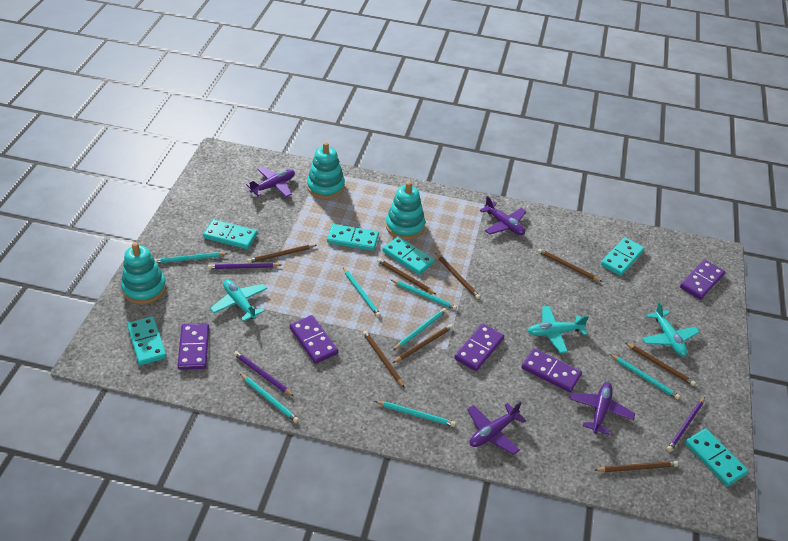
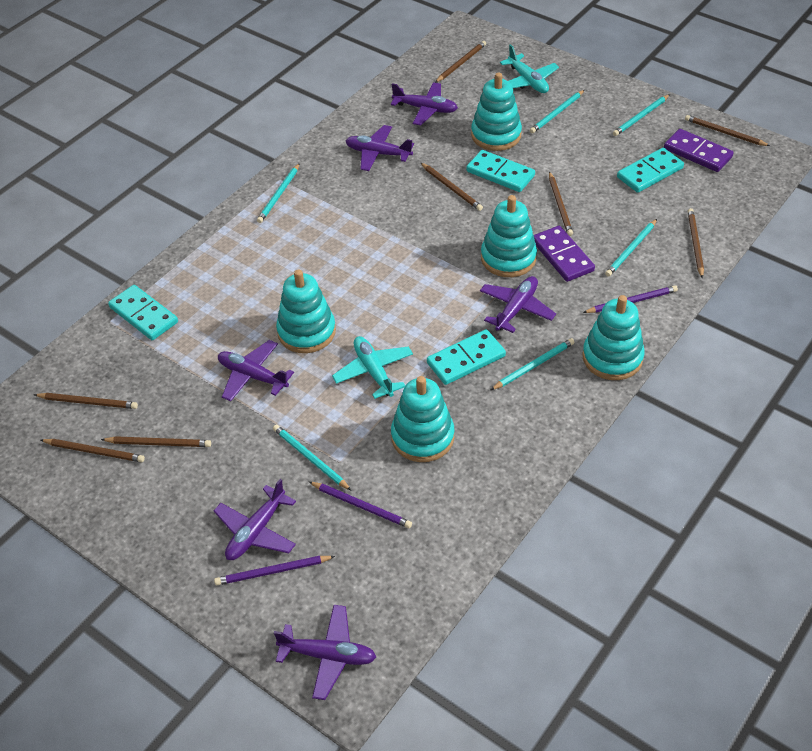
purple domino: [177,323,209,370] [290,315,338,364] [454,324,504,371] [522,348,582,392] [680,260,725,300] = 5 -> [534,226,595,282] [664,129,734,172] = 2
purple plane: [246,166,295,197] [467,402,526,455] [480,196,527,235] [569,382,635,435] = 4 -> [214,479,296,560] [218,340,294,401] [274,605,376,700] [346,125,414,171] [391,82,458,125] [480,276,556,333] = 6
turquoise domino: [127,316,166,365] [203,220,257,249] [327,224,379,251] [383,236,435,275] [601,237,645,276] [685,428,749,487] = 6 -> [108,285,178,340] [427,329,506,385] [466,150,535,192] [617,148,684,193] = 4
turquoise pencil: [154,252,228,263] [240,374,299,423] [343,267,381,317] [375,401,456,427] [390,279,457,310] [393,308,447,350] [610,354,680,399] = 7 -> [257,163,300,223] [273,425,351,490] [491,338,575,390] [530,90,584,133] [605,219,657,277] [613,94,670,136] = 6
turquoise plane: [210,279,267,321] [528,306,589,353] [642,302,699,356] = 3 -> [332,336,413,399] [500,44,559,93] = 2
turquoise stacking toy: [121,242,166,304] [307,142,345,199] [386,182,425,240] = 3 -> [276,270,336,353] [391,376,455,462] [471,72,522,151] [481,195,537,277] [582,295,645,380] = 5

